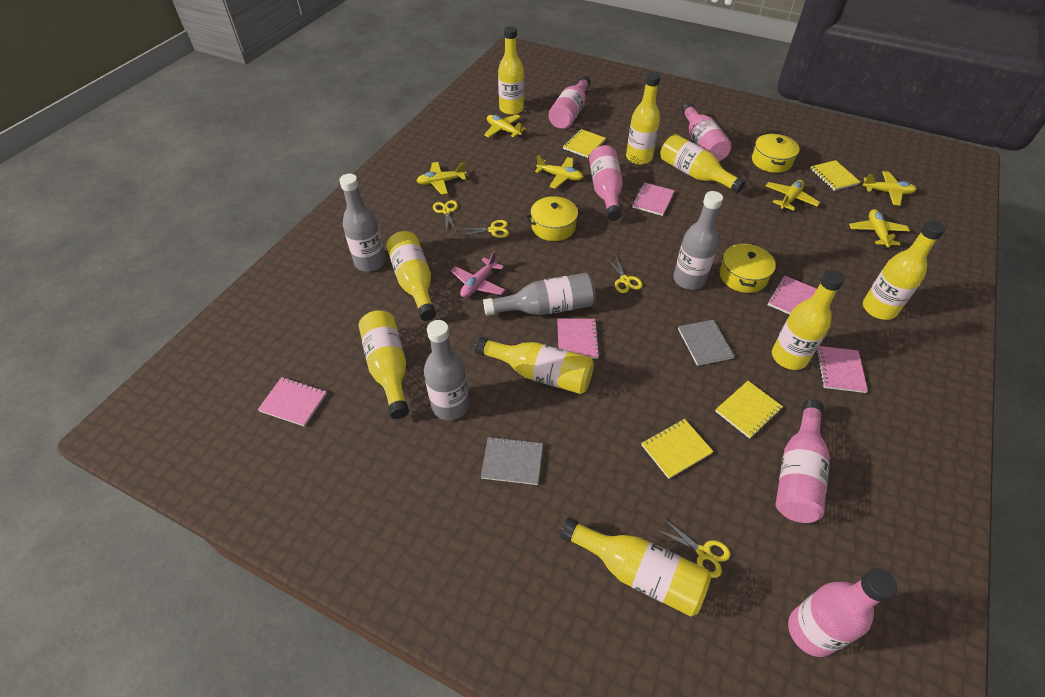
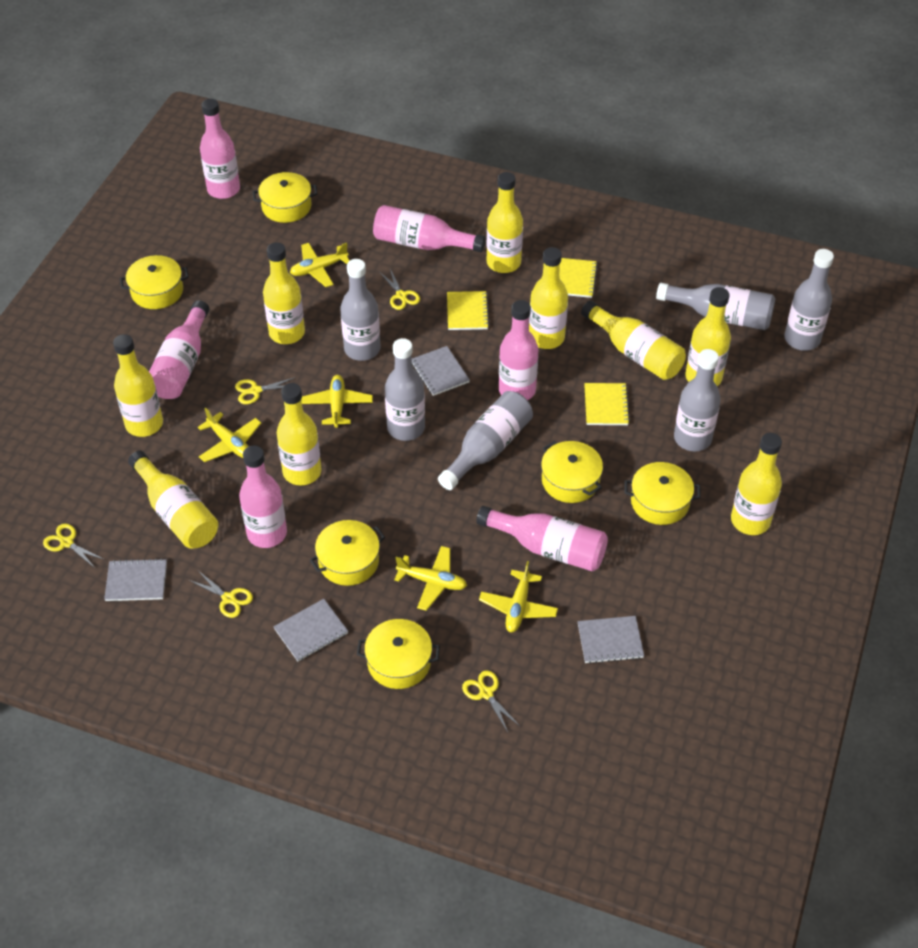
grey bottle: [339,174,386,272] [424,320,469,420] [483,273,595,316] [673,191,723,290] = 4 -> [340,259,380,361] [385,338,425,441] [438,391,533,490] [656,283,775,330] [674,349,721,452] [784,249,834,351] = 6
grey notebook: [481,437,543,485] [678,320,735,366] = 2 -> [104,558,167,601] [273,599,348,661] [412,346,470,396] [578,616,644,664] = 4
pink bottle: [549,76,591,129] [589,145,623,221] [681,103,732,161] [776,399,830,523] [788,568,897,657] = 5 -> [149,300,210,399] [200,99,240,199] [239,446,287,548] [373,205,486,252] [476,506,608,571] [499,300,538,400] = 6
pink notebook: [258,377,327,427] [557,319,600,359] [632,183,675,216] [768,275,817,315] [816,346,868,393] = 5 -> none = 0
pink plane: [451,251,505,298] = 1 -> none = 0
yellow notebook: [563,129,606,158] [641,419,714,479] [715,381,783,439] [810,160,860,191] = 4 -> [447,291,489,330] [559,258,597,298] [584,383,630,425] = 3
yellow plane: [417,162,466,195] [484,114,526,138] [535,155,584,189] [766,180,820,211] [849,209,910,249] [863,171,917,206] = 6 -> [198,408,261,462] [290,243,350,287] [301,375,373,428] [394,546,467,611] [479,561,558,632] = 5
yellow pot: [525,196,583,241] [720,242,776,293] [752,133,800,173] = 3 -> [120,255,189,309] [253,172,317,223] [310,520,385,586] [357,619,440,689] [541,441,603,503] [624,462,701,525] = 6
yellow scissors: [433,200,458,233] [459,220,509,238] [607,254,643,293] [655,518,730,578] = 4 -> [43,523,105,568] [189,571,253,618] [235,377,296,404] [381,269,420,310] [462,670,520,732] = 5

